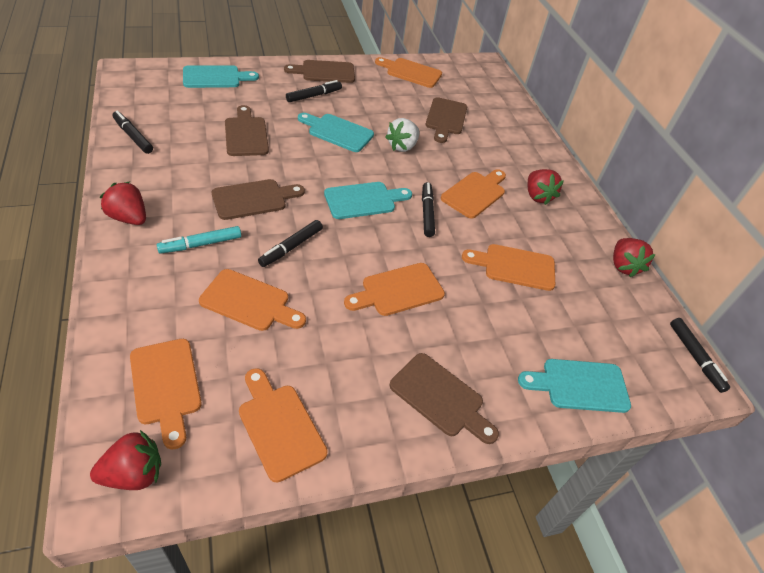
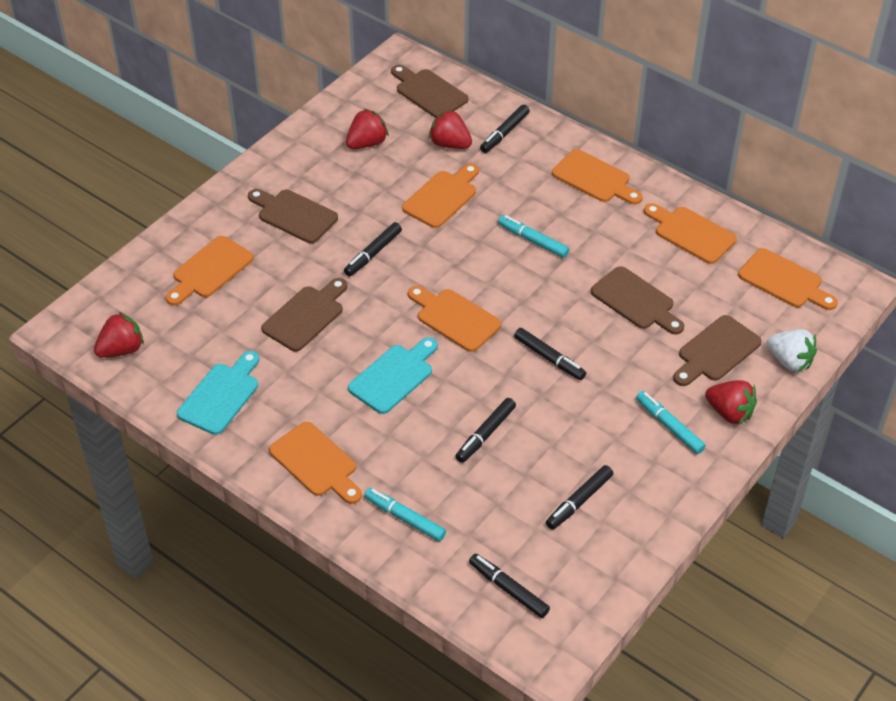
black marker: [112,111,153,154] [258,220,323,267] [286,80,342,102] [422,182,435,237] [670,318,730,393] = 5 -> [344,222,402,276] [456,398,516,463] [469,554,550,618] [480,105,530,153] [514,328,586,380] [546,465,613,530] = 6
turquoise cutting board: [183,65,259,88] [298,113,374,152] [324,182,412,219] [518,359,631,413] = 4 -> [177,351,259,435] [348,337,438,414] = 2
turquoise marker: [157,226,241,254] = 1 -> [364,488,446,541] [498,215,569,258] [636,391,706,454] = 3

